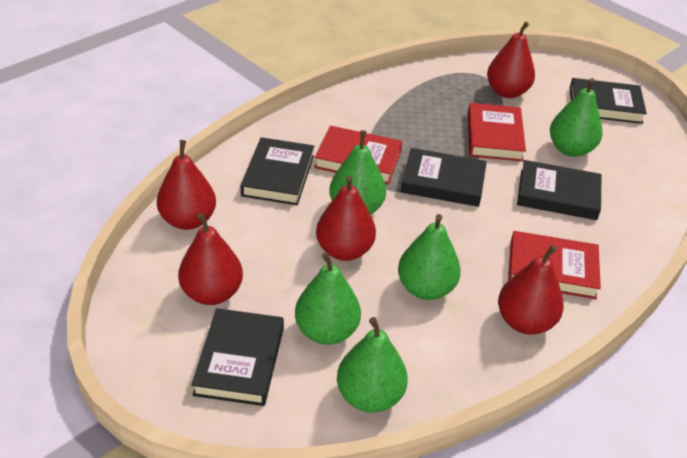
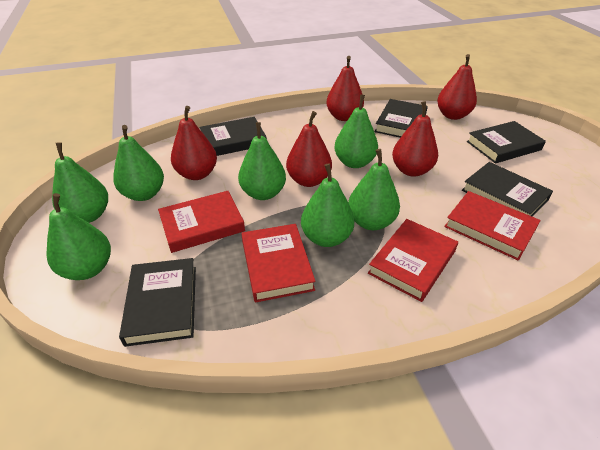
green pear: [295,252,361,345] [329,130,386,215] [337,317,408,413] [398,214,461,300] [550,78,602,157] = 5 -> [46,193,111,280] [52,142,108,223] [113,125,164,201] [238,122,286,200] [301,163,354,247] [334,94,378,168] [348,149,400,230] = 7
red book: [314,126,402,184] [468,103,526,161] [508,231,601,299] = 3 -> [158,191,245,253] [241,224,316,302] [368,219,458,302] [444,191,541,261] = 4

